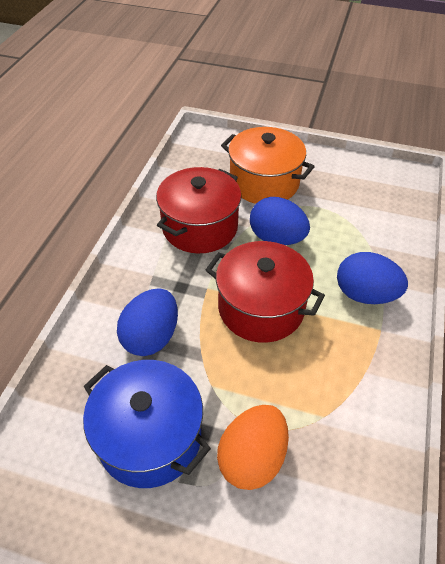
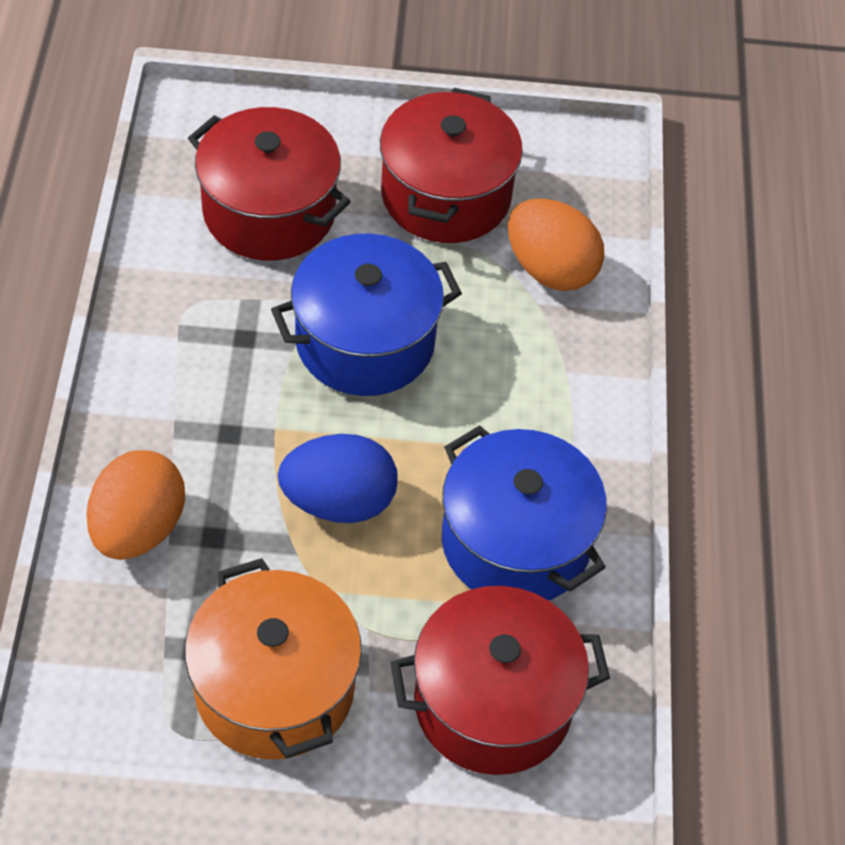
blue egg: [117,288,178,356] [250,197,310,245] [337,252,408,304] = 3 -> [278,434,398,523] = 1
blue pot: [83,360,211,488] = 1 -> [271,234,462,396] [442,425,607,600] = 2
orange egg: [217,405,289,490] = 1 -> [86,450,185,560] [508,199,604,291] = 2
red pot: [156,167,242,253] [206,241,325,343] = 2 -> [188,107,351,261] [380,88,523,243] [390,586,610,775] = 3

